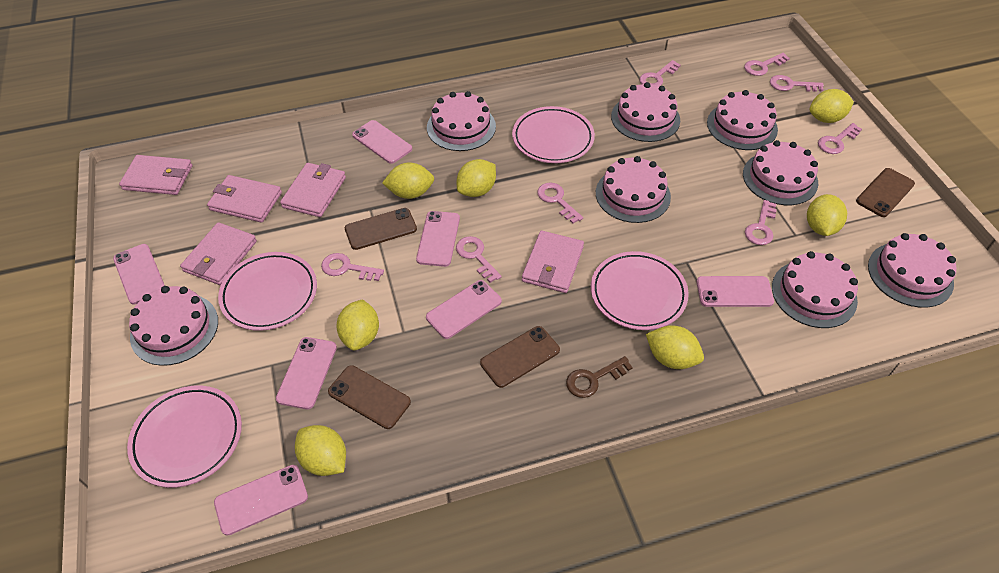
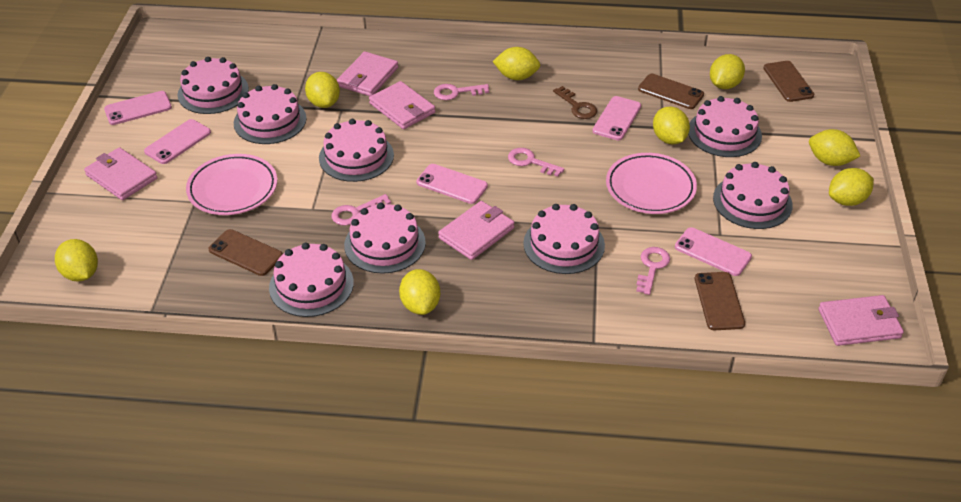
pink key: [321,253,384,281] [456,236,502,283] [537,182,583,224] [640,60,681,86] [744,53,790,76] [745,200,777,245] [770,75,824,92] [818,123,862,154] = 8 -> [332,194,391,226] [434,84,489,100] [508,148,564,177] [636,247,670,295] = 4
pink phone: [113,244,165,304] [214,465,308,536] [276,337,337,409] [352,120,412,164] [416,211,460,267] [426,280,502,339] [697,276,774,307] = 7 -> [104,91,172,125] [144,119,211,164] [416,164,488,204] [592,96,641,140] [675,227,752,276] = 5
pink plate: [127,386,242,488] [218,252,317,331] [512,106,595,163] [591,251,689,330] = 4 -> [186,154,277,215] [606,153,697,214] = 2
yellow lemon: [295,425,346,476] [336,299,379,350] [382,162,434,199] [457,159,496,197] [646,325,704,369] [807,194,847,236] [809,89,854,123] = 7 -> [55,239,98,281] [305,72,340,108] [399,269,440,315] [493,47,540,80] [653,107,690,144] [710,54,745,89] [809,129,860,166] [829,168,874,206] = 8

